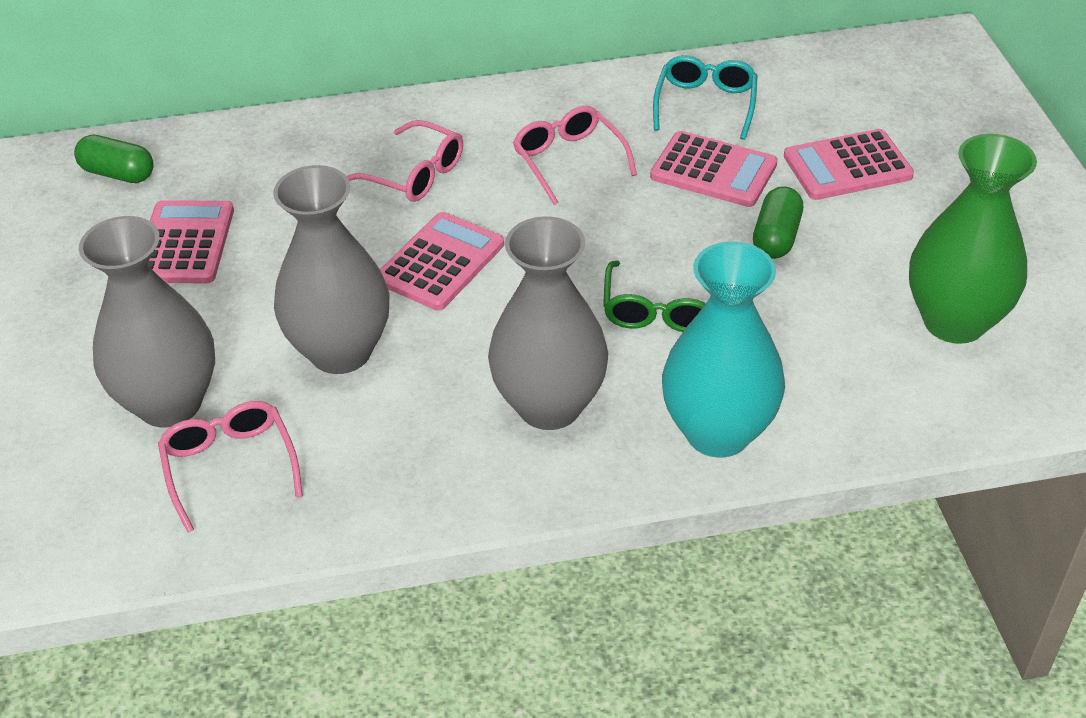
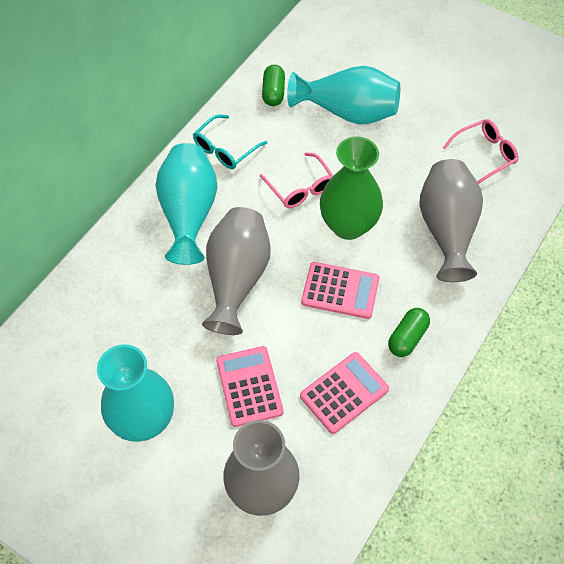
green glasses: [603,260,706,332] = 1 -> none = 0
pink calculator: [148,200,234,283] [380,212,504,311] [650,131,778,207] [784,129,914,200] = 4 -> [216,346,284,427] [300,352,389,434] [301,262,379,319] = 3
pink glasses: [158,401,303,532] [347,120,463,202] [513,106,637,205] = 3 -> [260,152,334,208] [443,119,519,184] = 2
turquoise vase: [662,241,785,457] = 1 -> [97,344,174,442] [155,143,218,265] [287,66,400,124] = 3

